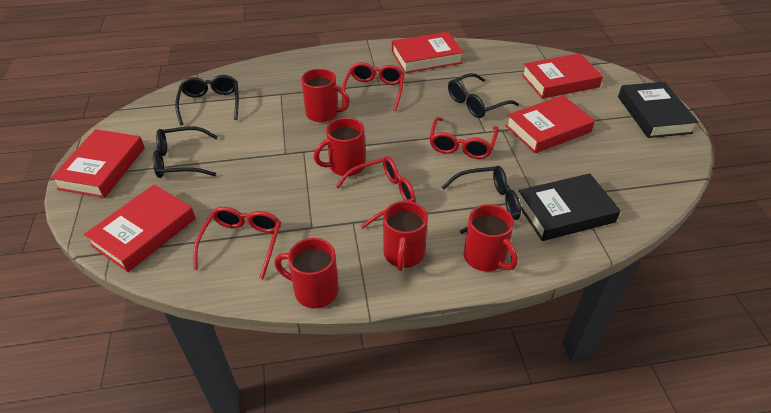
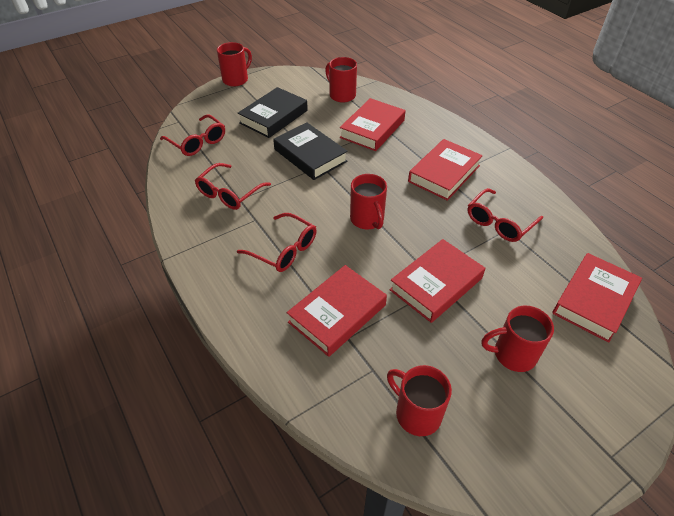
black glasses: [153,126,218,178] [175,75,239,125] [442,166,521,234] [448,73,519,118] = 4 -> none = 0

